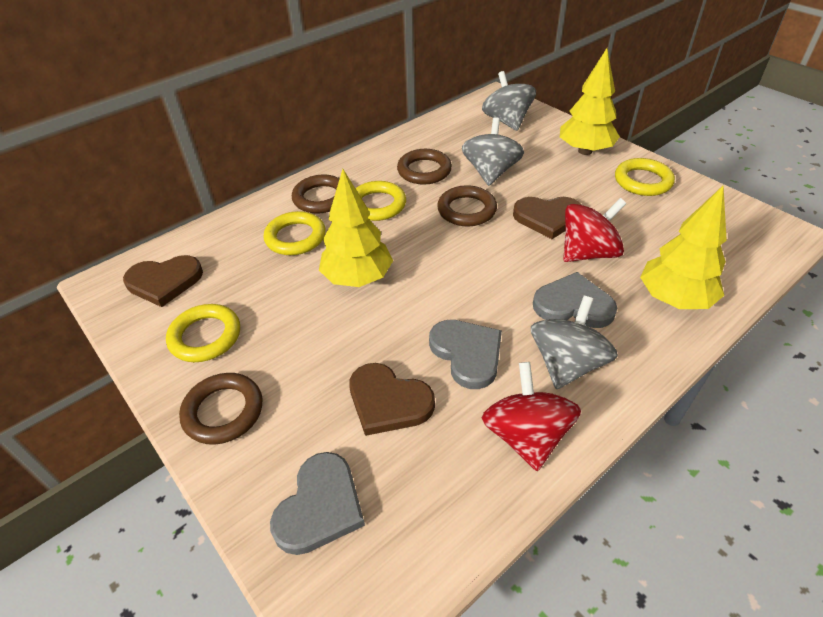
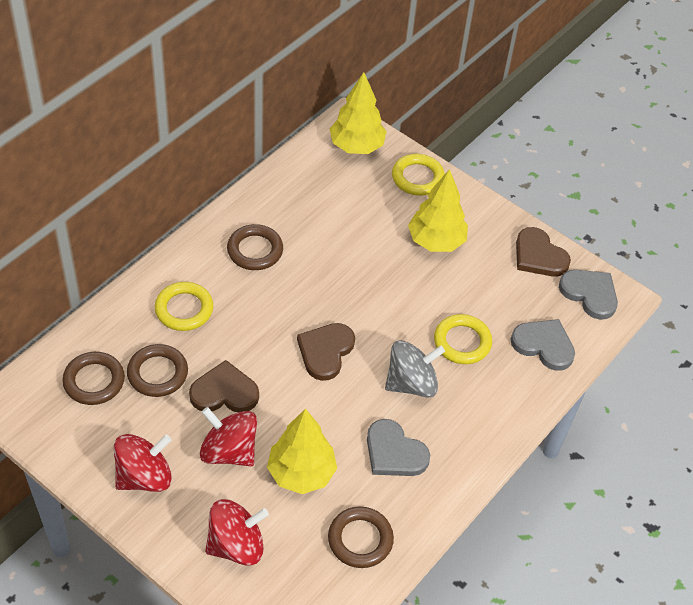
grey spinning top: [462,117,524,186] [482,71,536,131] [531,296,618,389] = 3 -> [385,340,445,398] = 1
red spinning top: [482,362,581,471] [563,198,627,262] = 2 -> [114,434,172,492] [200,407,257,466] [205,499,269,566] = 3
yellow ring: [166,304,240,362] [264,211,326,255] [355,181,406,221] [615,158,675,196] = 4 -> [155,282,214,331] [392,154,445,196] [434,314,492,364] = 3

